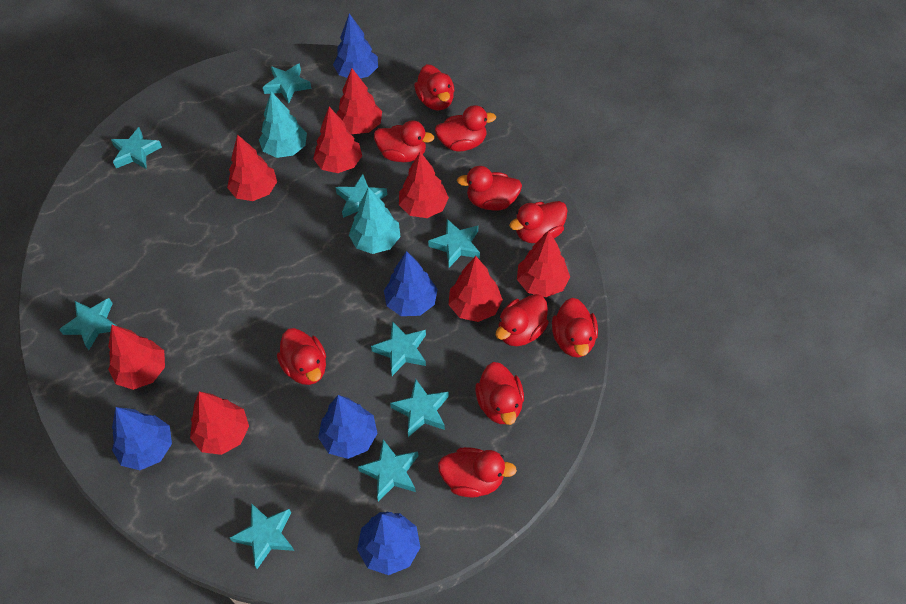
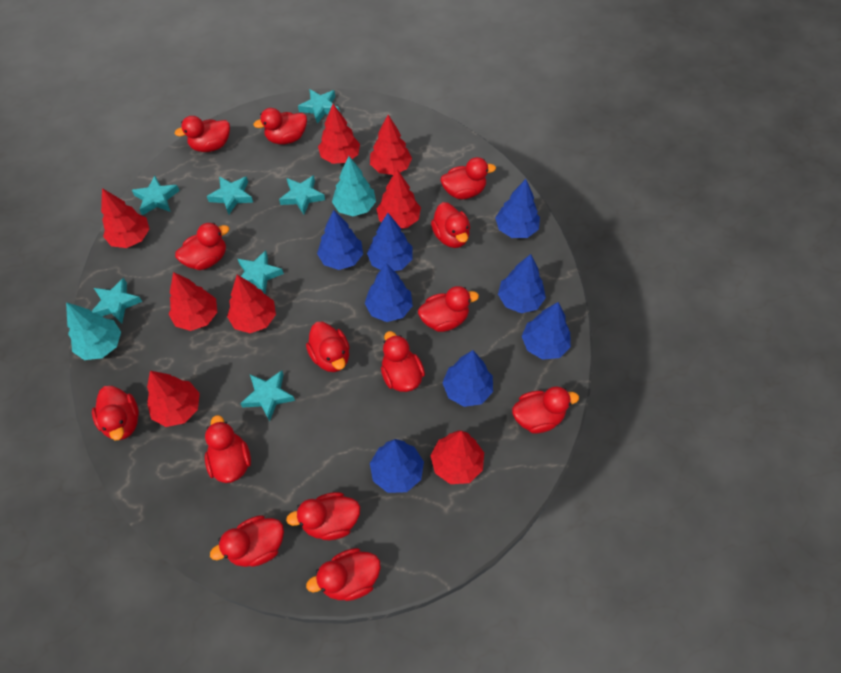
blue tree: [112,407,172,470] [318,395,378,459] [333,13,378,78] [357,511,420,575] [384,251,438,316] = 5 -> [317,210,363,270] [365,263,413,322] [367,213,413,271] [370,439,424,493] [442,350,493,407] [495,179,540,238] [498,254,546,313] [522,302,571,360] = 8
red duck: [277,328,326,385] [374,120,434,162] [414,64,455,111] [435,105,496,152] [438,447,517,498] [457,166,522,211] [475,362,524,425] [496,294,549,346] [509,201,568,243] [552,298,598,357] = 10 -> [92,386,139,440] [175,116,230,152] [175,222,229,270] [205,415,251,483] [210,515,284,567] [253,108,307,144] [286,492,360,540] [306,322,350,372] [306,548,381,601] [381,331,425,392] [418,286,479,332] [431,202,470,248] [441,157,496,199] [512,386,579,434] = 14
turquoise star: [59,298,116,350] [111,127,162,169] [230,503,294,569] [263,63,311,103] [335,174,387,218] [358,440,418,501] [371,321,426,376] [390,378,449,437] [428,219,480,267] = 9 -> [92,278,142,324] [132,176,180,215] [207,176,253,214] [238,250,284,294] [240,370,295,421] [279,175,325,215] [298,89,340,124] = 7

